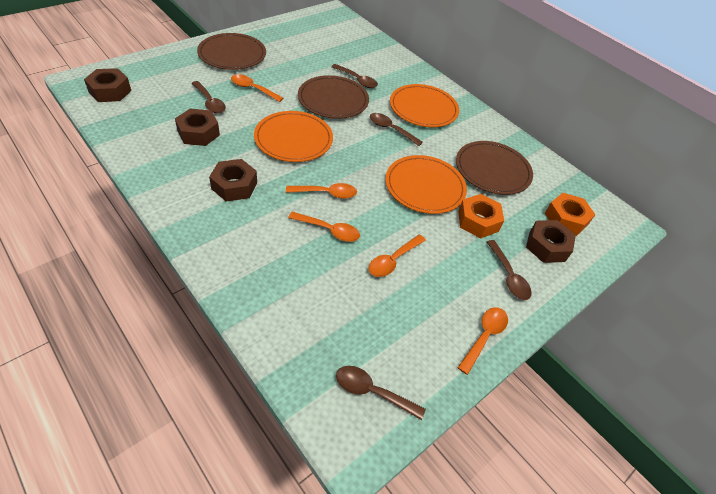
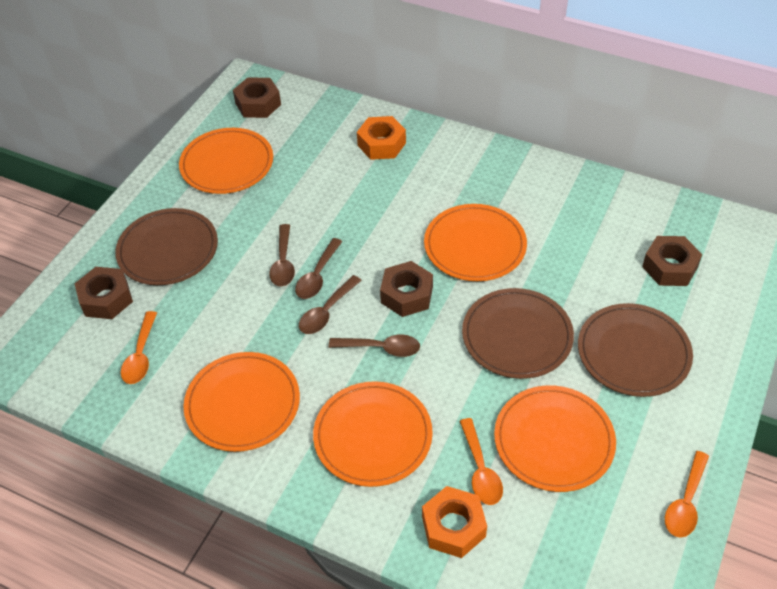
brown spoon: [191,81,226,113] [331,64,378,88] [336,366,426,420] [370,113,423,146] [487,240,532,300] = 5 -> [269,224,295,287] [295,238,343,299] [299,275,362,334] [329,334,420,357] = 4
orange plate: [254,111,333,162] [385,155,467,214] [390,84,459,127] = 3 -> [179,128,273,194] [183,352,300,452] [313,381,433,487] [424,204,527,281] [494,385,616,492] = 5
orange spoon: [231,74,283,102] [286,183,357,199] [288,212,360,242] [368,234,426,277] [458,307,508,375] = 5 -> [121,311,157,384] [460,418,503,505] [665,451,709,537] = 3

